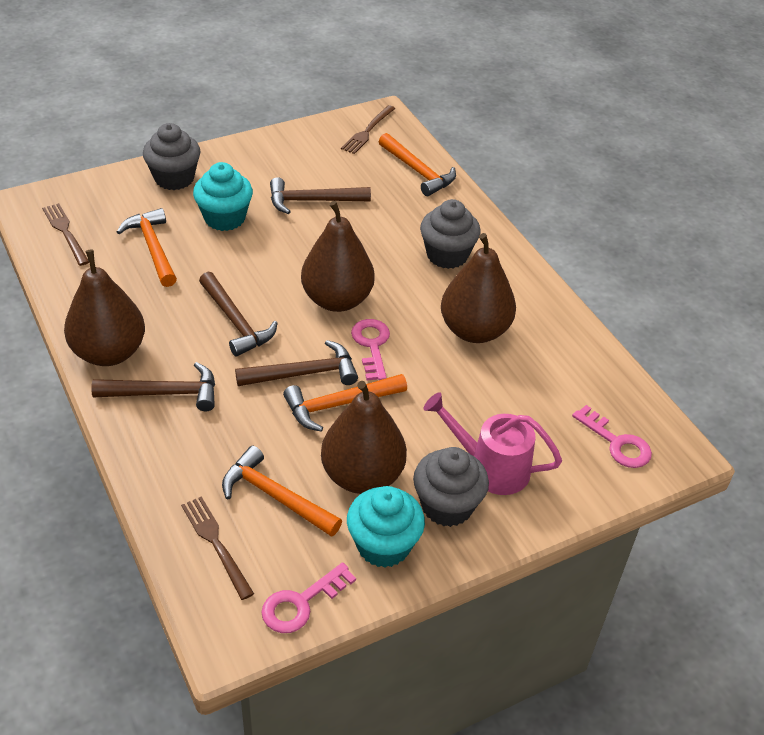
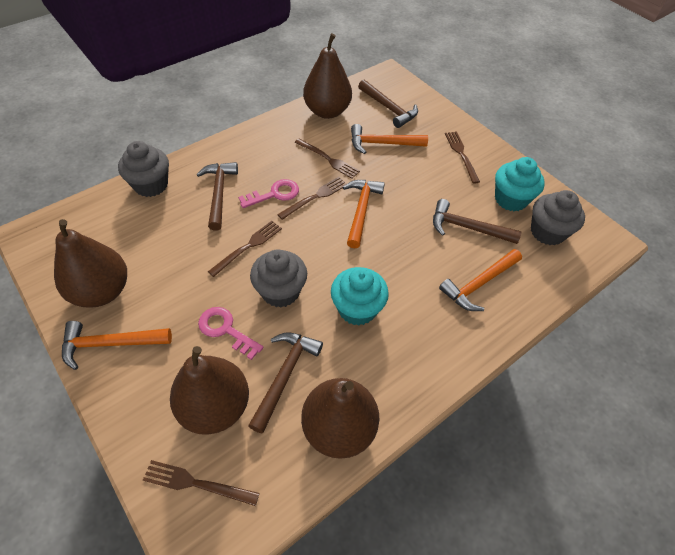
brown fork: [42,203,89,266] [181,496,254,600] [341,105,395,154] = 3 -> [143,460,259,506] [208,221,282,277] [277,177,347,220] [295,139,360,179] [445,131,480,184] = 5
pink key: [262,562,356,633] [351,319,390,380] [572,405,652,468] = 3 -> [198,307,264,360] [238,179,299,208] = 2
pink watering can: [423,392,562,495] = 1 -> none = 0

